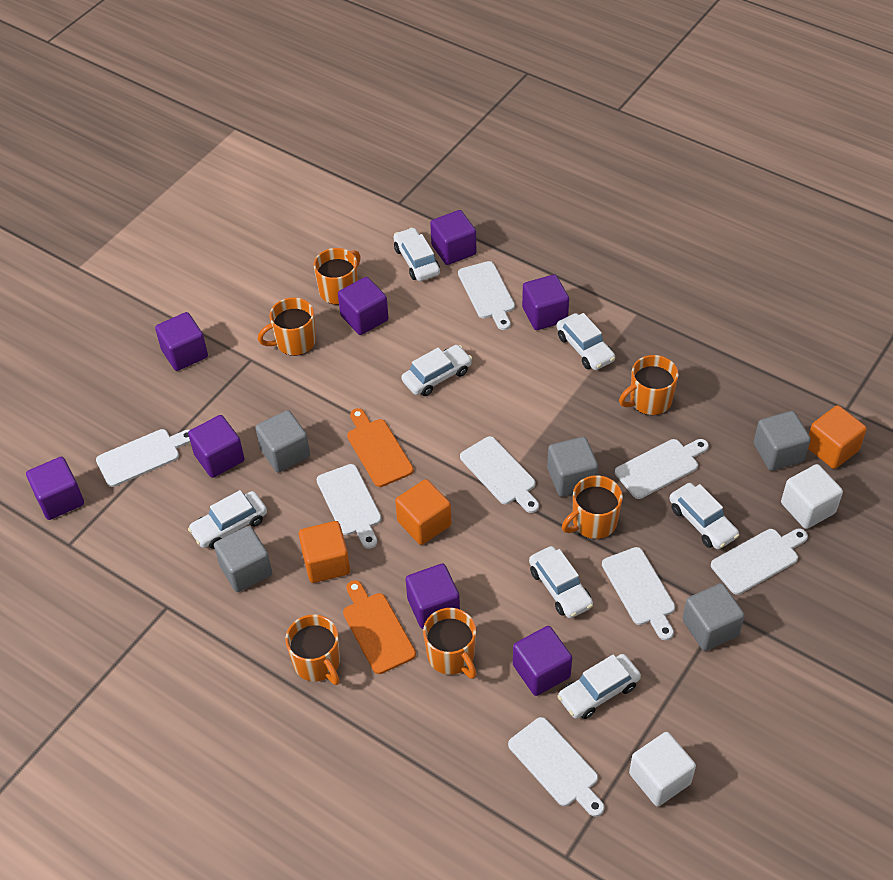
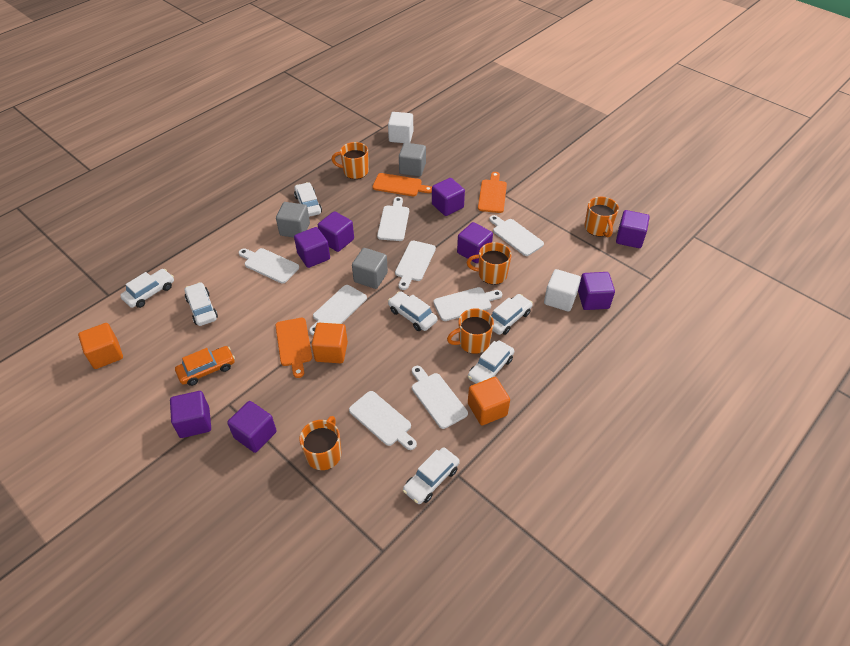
grey cube: [214,526,272,592] [255,410,310,473] [547,437,598,497] [682,583,745,651] [754,411,811,471] = 5 -> [276,202,310,238] [352,248,388,289] [399,143,426,177] = 3
orange car: none = 0 -> [175,346,235,386] = 1
orange cutting board: [343,580,416,674] [347,408,414,487] = 2 -> [275,318,312,378] [373,173,432,196] [478,172,507,213] = 3
orange mug: [258,297,316,356] [285,615,340,685] [314,248,361,305] [423,608,476,679] [562,475,623,539] [619,355,679,415] = 6 -> [299,416,341,470] [331,142,369,179] [447,308,494,354] [467,242,512,285] [584,197,619,238] = 5

